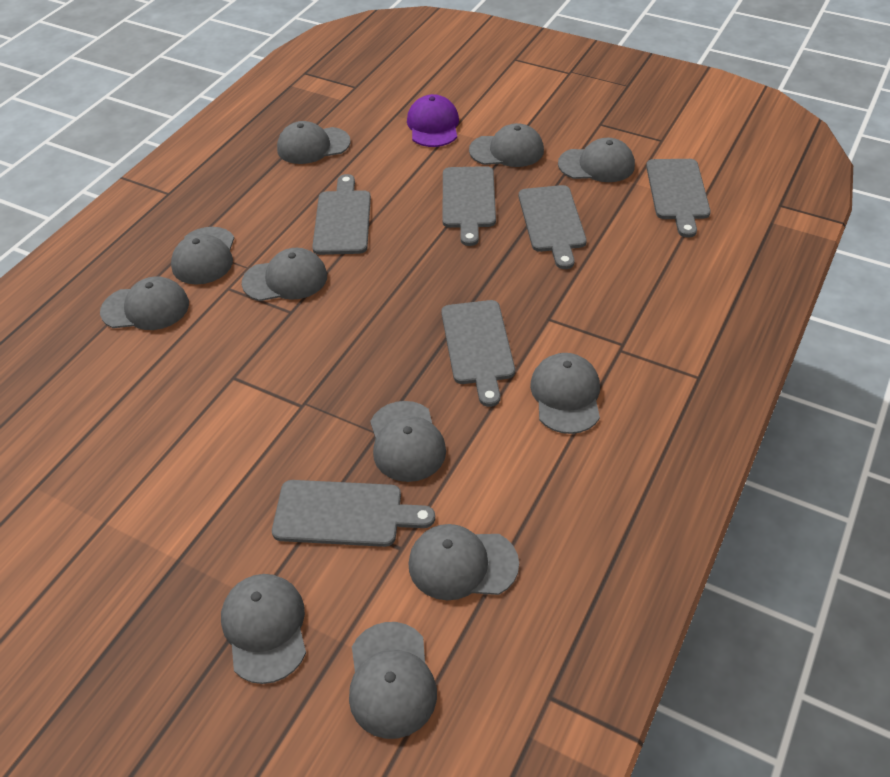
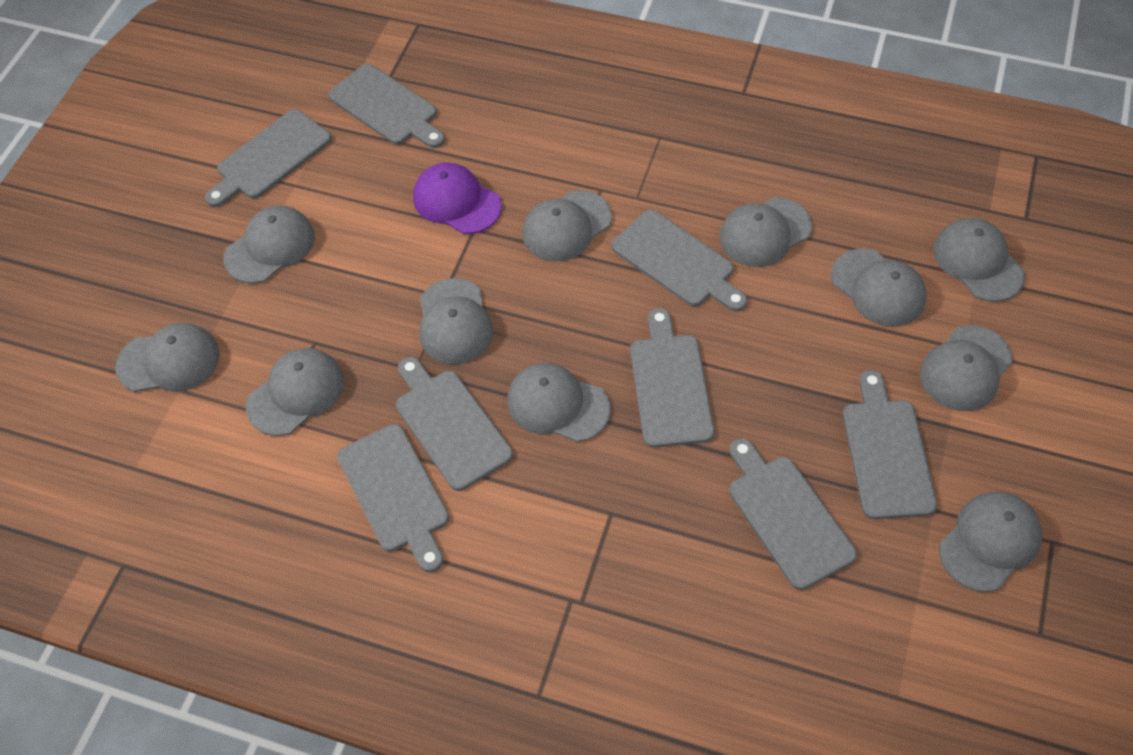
grey cutting board: [272,480,435,547] [312,174,371,255] [441,300,515,407] [443,166,496,246] [519,185,587,269] [646,159,711,238] = 6 -> [205,109,332,207] [328,64,445,148] [337,424,449,572] [396,357,513,491] [612,210,747,311] [630,308,714,448] [729,438,857,590] [843,370,937,519] = 8

